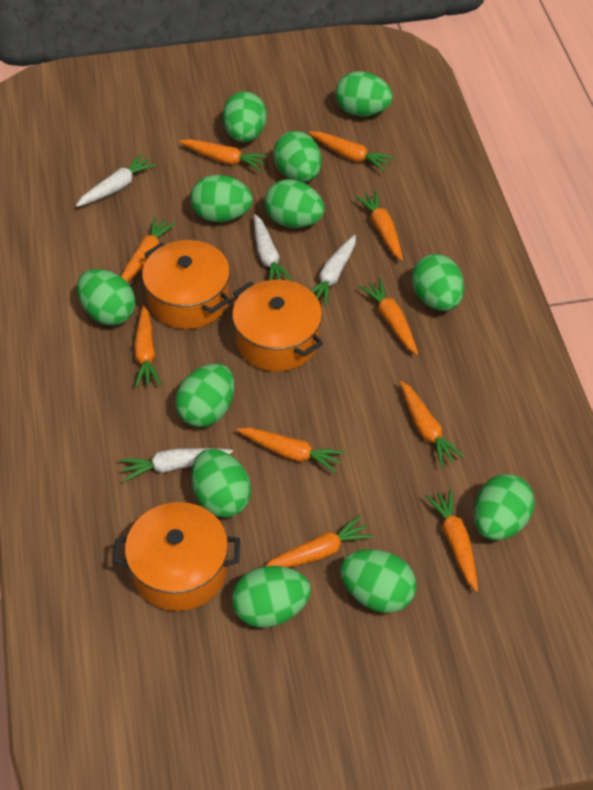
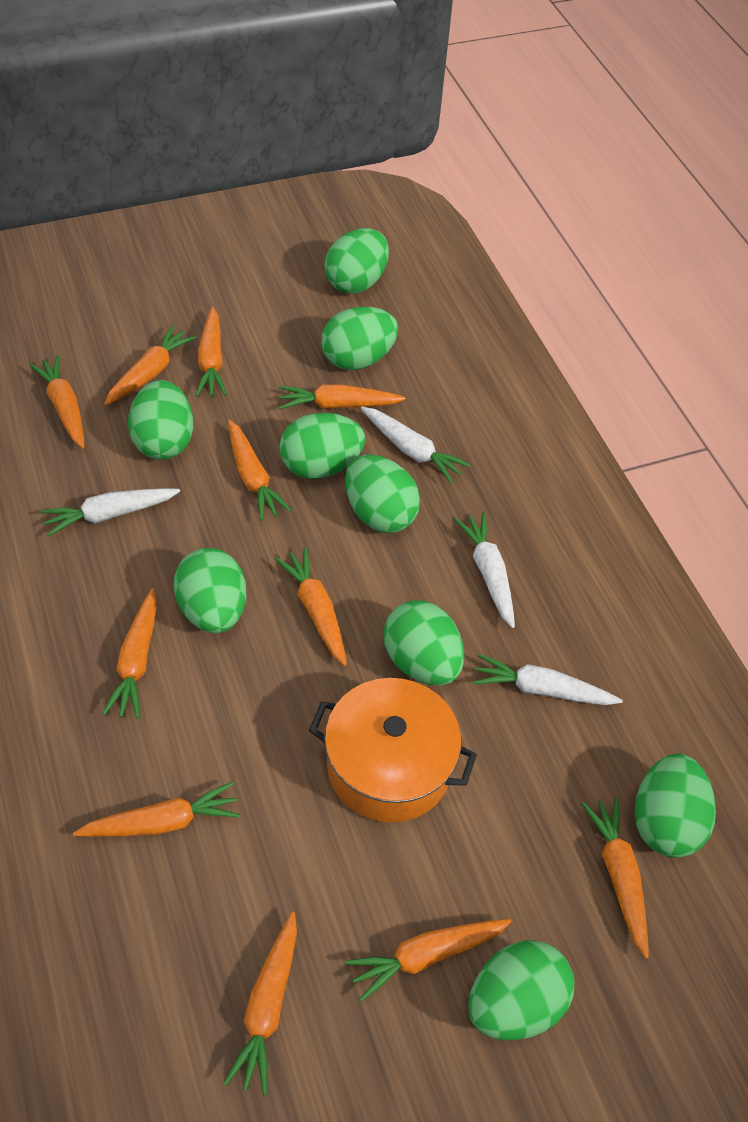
green egg: [77,269,136,326] [175,364,235,427] [190,175,253,222] [191,449,251,518] [222,91,267,142] [232,566,311,628] [264,179,325,228] [273,131,322,182] [335,71,393,116] [340,549,416,613] [411,254,464,311] [474,474,535,540] = 12 -> [128,380,193,460] [174,548,246,633] [279,413,365,479] [321,307,398,370] [325,228,389,294] [345,455,420,533] [384,600,464,685] [468,940,575,1040] [634,754,716,858] = 9
orange carrot: [121,217,176,282] [134,305,161,388] [179,139,268,171] [237,427,345,473] [265,515,374,568] [309,132,394,171] [355,191,403,261] [359,278,418,355] [400,381,465,467] [425,489,478,592] = 10 -> [29,355,85,448] [73,782,240,837] [102,589,157,719] [104,325,196,406] [196,307,227,396] [223,912,297,1095] [228,420,291,521] [275,547,347,666] [279,384,406,409] [346,919,512,1002] [581,797,649,958] = 11
orange pot: [113,502,240,611] [142,240,230,329] [232,280,323,372] = 3 -> [309,678,477,823] = 1

